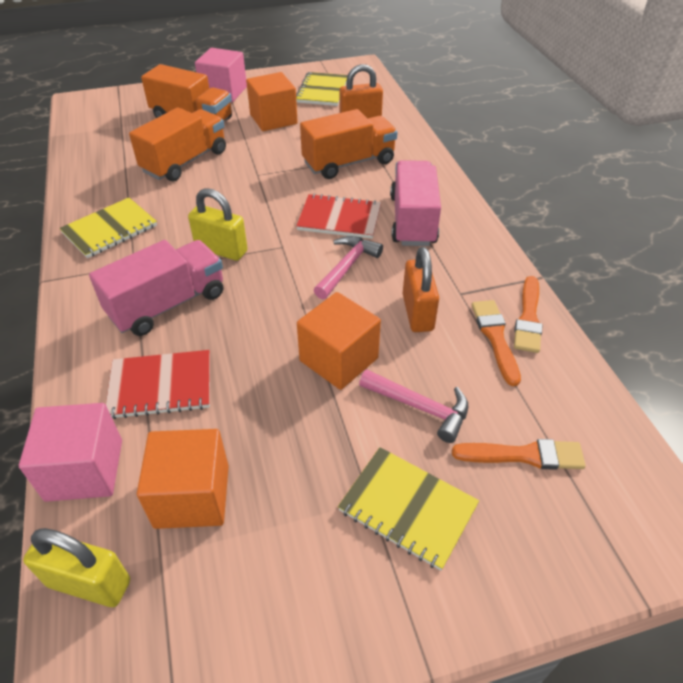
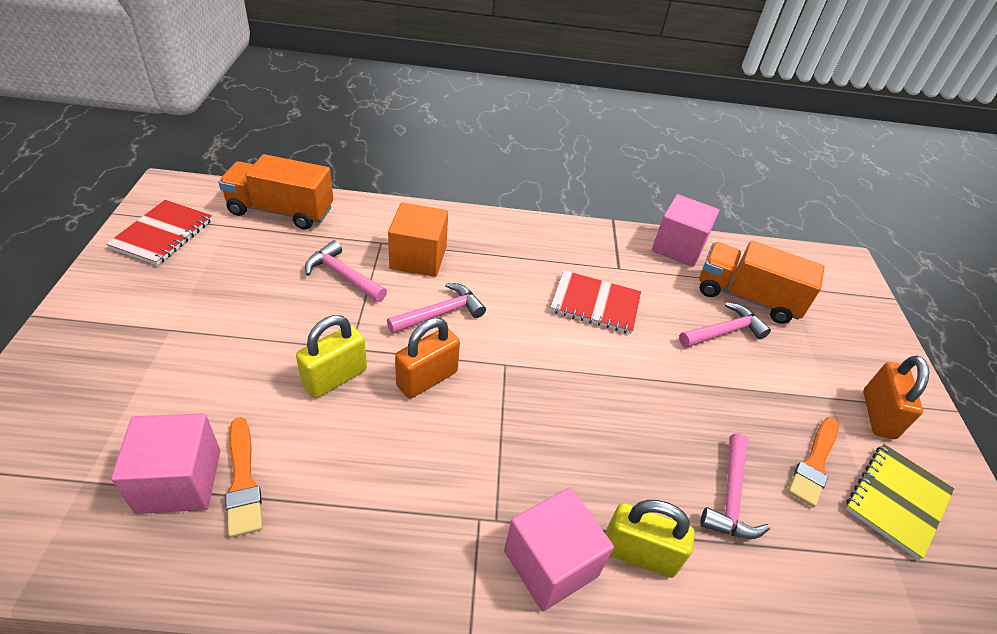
orange brush: [452,439,586,470] [472,300,521,386] [514,276,543,353] = 3 -> [225,417,263,538] [788,417,839,508] = 2
orange cube: [137,429,229,529] [246,72,298,131] [297,292,381,390] = 3 -> [388,202,448,277] = 1
orange truck: [129,107,226,182] [141,64,232,121] [300,109,397,179] = 3 -> [219,154,333,229] [699,240,825,324] = 2
pink cube: [19,403,122,502] [195,48,247,102] = 2 -> [111,414,220,514] [504,487,614,612] [652,194,719,267] = 3
pink hammer: [314,236,383,299] [359,370,468,443] = 2 -> [305,240,387,302] [387,283,486,334] [679,302,771,348] [700,433,770,539] = 4
pink truck: [89,240,223,336] [390,160,441,246] = 2 -> none = 0
yellow notebook: [59,198,157,258] [296,72,348,106] [338,447,479,571] = 3 -> [846,444,954,560] = 1

